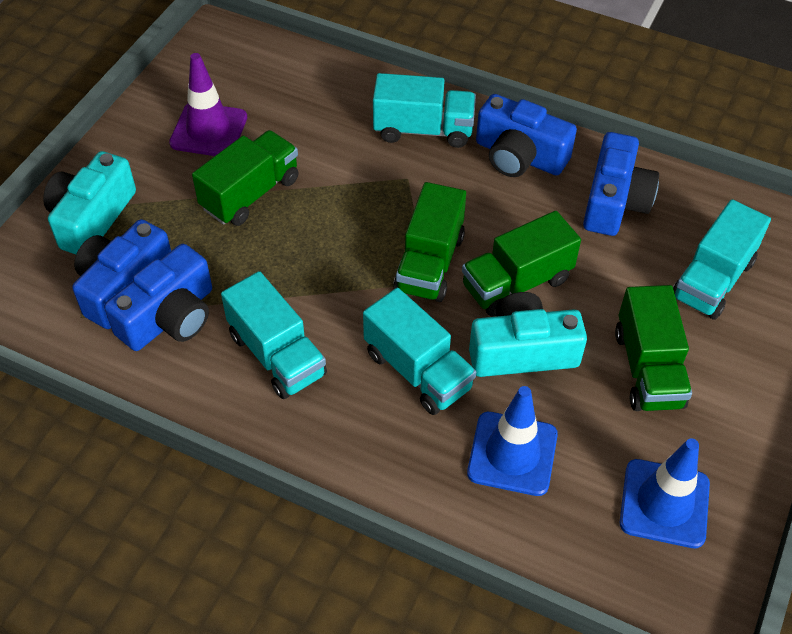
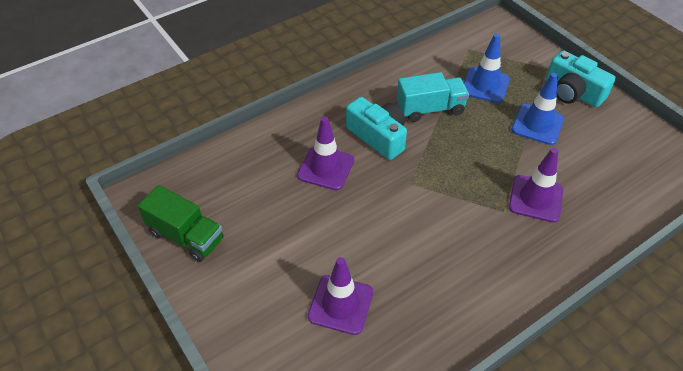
blue camera: [72,219,171,329] [104,244,212,351] [476,94,577,177] [583,132,659,236] = 4 -> none = 0
green truck: [192,130,299,226] [393,182,466,302] [462,211,581,317] [615,285,692,411] = 4 -> [138,185,224,262] = 1
purple traffic cone: [169,53,247,156] = 1 -> [297,116,354,190] [308,257,373,335] [509,148,563,223] = 3
turquoise truck: [221,271,327,399] [363,288,476,415] [373,73,476,148] [673,199,771,320] = 4 -> [397,72,469,122] = 1

